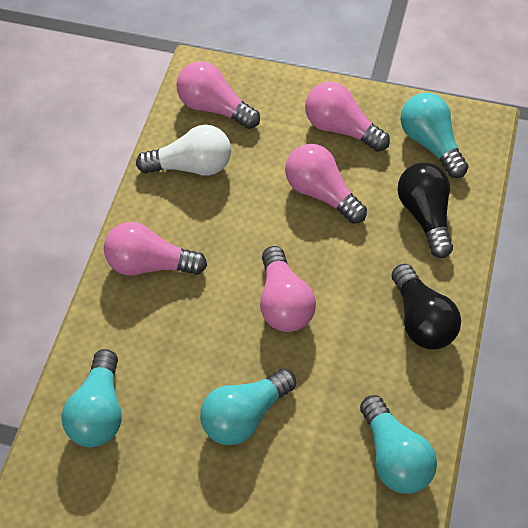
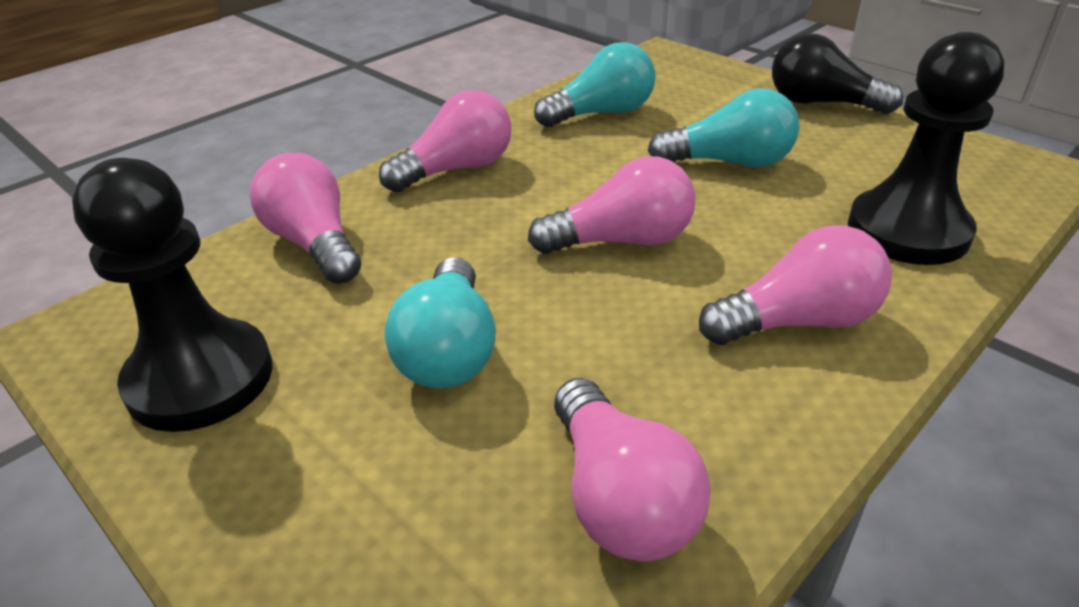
black light bulb: [391,264,461,350] [398,162,453,258] = 2 -> [772,34,903,114] = 1
black pawn: none = 0 -> [72,158,272,432] [848,32,1004,265] = 2
turquoise light bulb: [61,349,122,447] [200,368,296,445] [360,395,437,494] [400,93,468,178] = 4 -> [385,257,496,388] [534,42,656,127] [648,88,799,167] = 3
white light bulb: [136,125,231,176] = 1 -> none = 0

